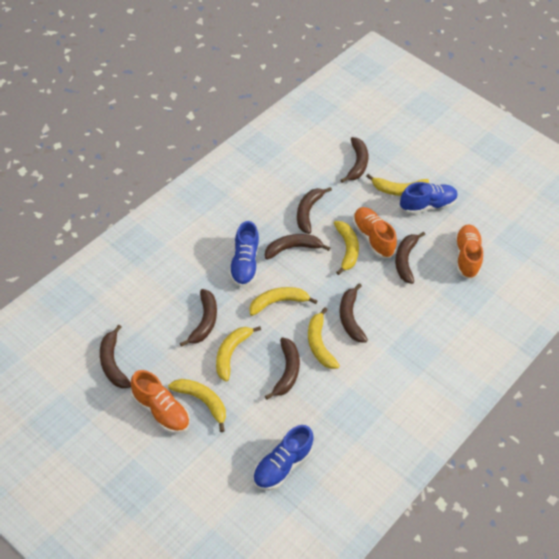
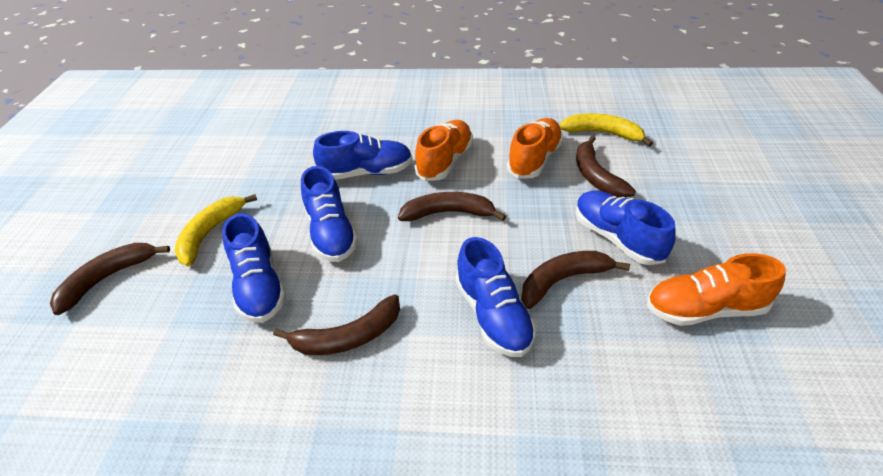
blue shoe: [229,221,259,287] [253,425,314,491] [400,182,458,215] = 3 -> [222,213,286,323] [301,166,358,262] [313,131,413,180] [455,237,536,357] [575,191,676,265] = 5
brown banana: [100,325,131,389] [180,289,217,347] [265,234,330,260] [265,337,300,400] [297,187,332,234] [339,283,368,343] [341,137,368,183] [395,232,425,284] = 8 -> [50,243,170,315] [273,294,400,355] [398,192,506,221] [521,251,630,309] [576,136,636,198] = 5
yellow banana: [168,379,226,432] [216,326,261,382] [249,287,317,316] [308,307,340,369] [334,221,359,275] [366,174,429,196] = 6 -> [174,194,257,266] [559,113,653,147] = 2

